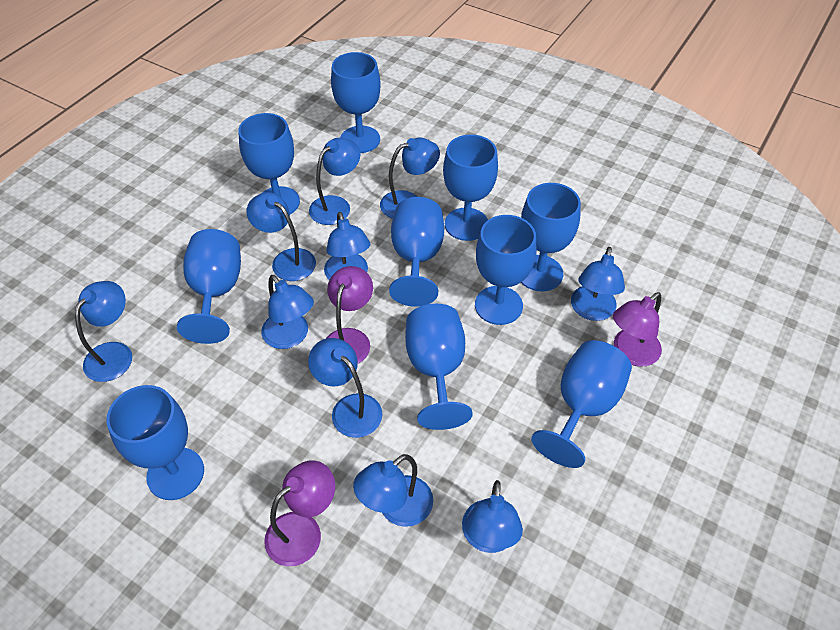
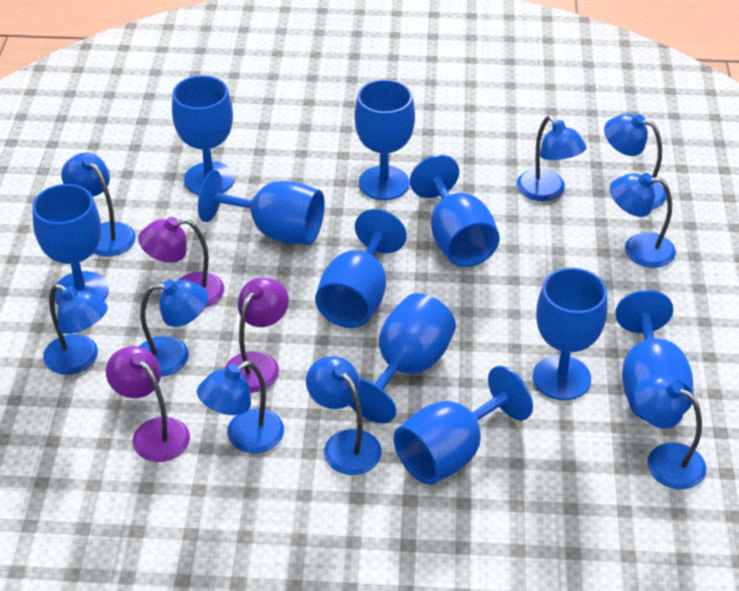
blue lamp: [75,281,132,382] [246,192,316,281] [261,275,314,349] [308,338,383,438] [309,138,360,225] [324,212,370,280] [353,454,433,527] [380,138,440,219] [462,480,523,553] [571,247,625,321] = 10 -> [43,284,108,375] [61,153,136,257] [139,280,208,377] [197,361,284,453] [306,356,382,475] [517,116,587,201] [604,114,666,209] [610,173,676,268] [634,376,706,489] = 9

